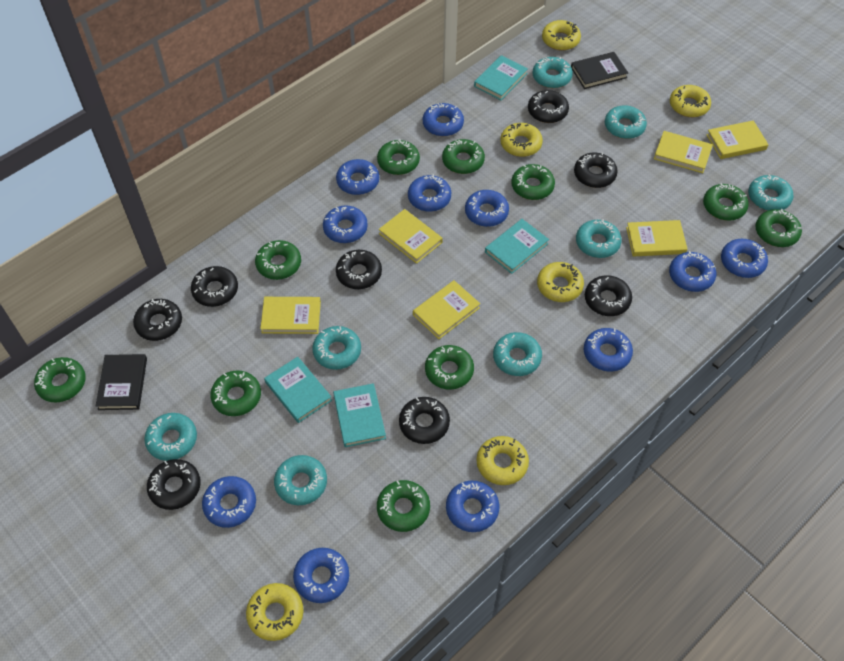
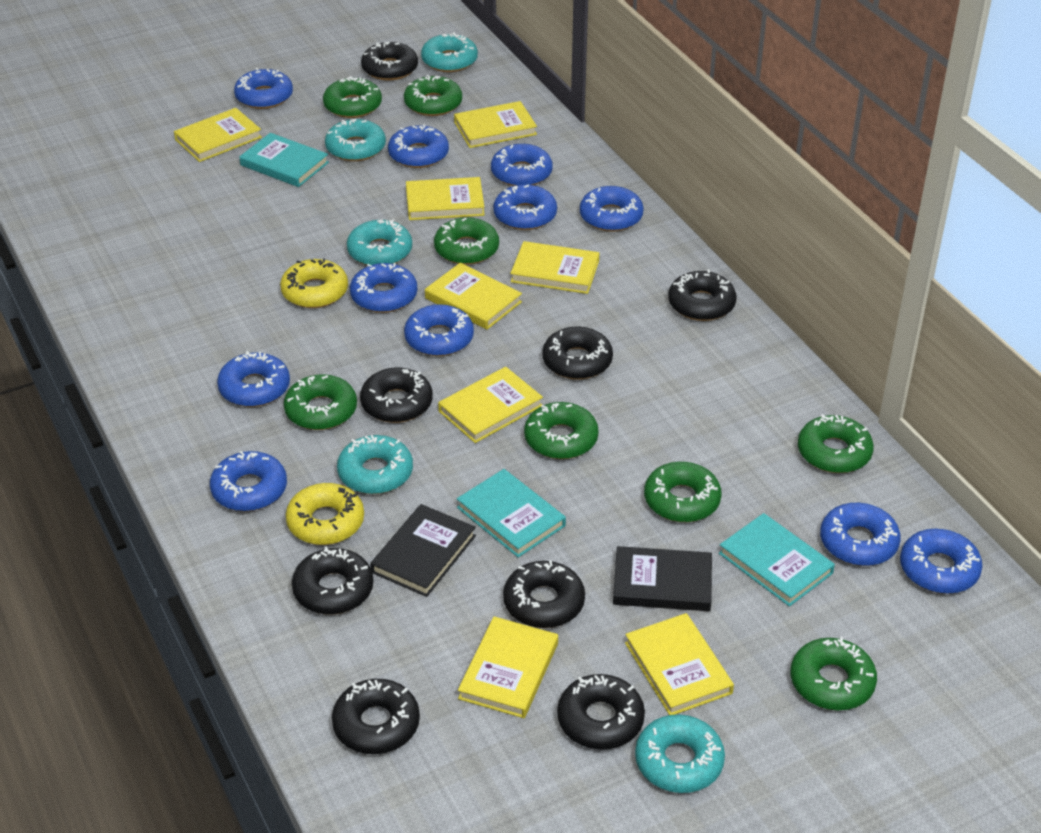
green donut: [34,357,86,402] [210,370,261,416] [255,240,301,280] [377,139,420,175] [377,480,430,532] [425,345,474,390] [442,139,485,174] [511,164,555,200] [703,183,749,221] [755,209,802,247] = 10 -> [284,374,357,430] [323,76,382,118] [404,75,462,116] [434,217,499,265] [524,402,599,459] [644,462,722,522] [791,637,877,710] [798,414,874,473] = 8
turquoise book: [264,357,332,423] [333,383,386,447] [474,55,528,100] [485,219,549,274] = 4 -> [239,133,329,187] [457,469,566,558] [719,513,835,607] = 3
turquoise donut: [144,413,197,461] [274,455,327,505] [312,326,361,370] [493,332,542,376] [533,57,573,88] [576,219,622,258] [605,105,647,139] [748,174,794,211] = 8 -> [325,119,386,161] [337,435,413,494] [347,219,412,265] [421,32,478,72] [635,715,725,793] = 5
yellow book: [260,297,321,334] [379,209,443,264] [413,280,480,339] [626,220,687,257] [654,131,713,173] [706,120,769,159] = 6 -> [174,108,262,162] [406,177,485,220] [425,263,522,330] [438,367,543,443] [454,101,537,148] [458,616,558,718] [510,241,599,294] [625,613,734,715] = 8
yellow donut: [246,583,304,641] [477,436,529,485] [500,123,543,157] [537,262,584,302] [542,20,581,51] [670,85,711,117] = 6 -> [280,258,348,308] [286,483,364,545] = 2

